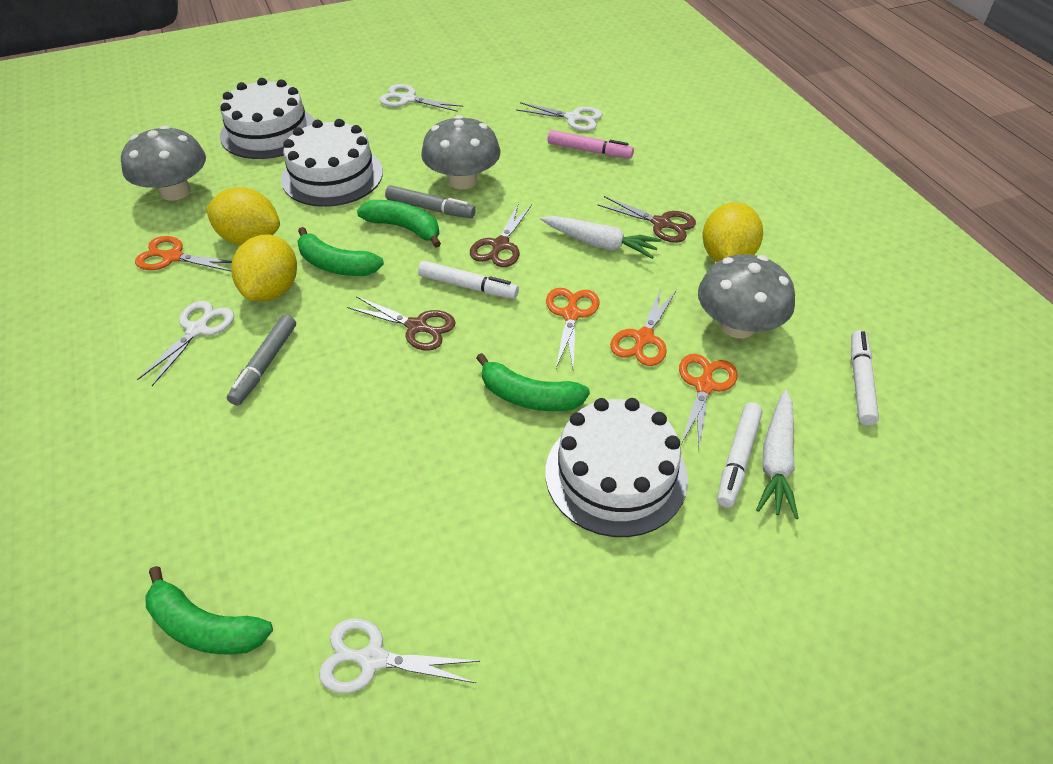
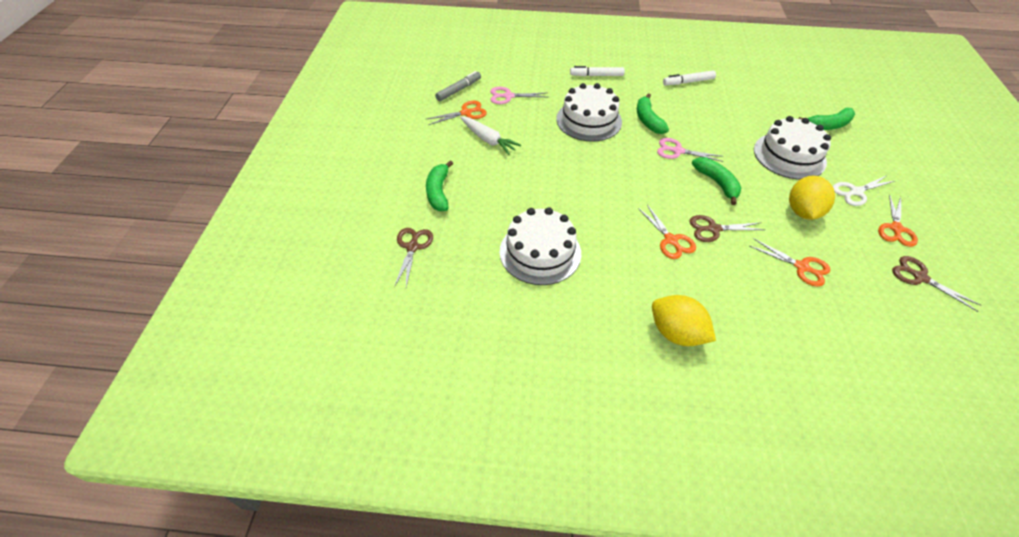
grey marker: [227,315,296,405] [385,185,475,218] = 2 -> [435,71,481,101] = 1
grey mushroom: [121,125,206,201] [421,115,500,189] [698,254,795,338] = 3 -> none = 0
pink marker: [547,130,634,158] = 1 -> none = 0
pink scissors: none = 0 -> [490,87,546,104] [657,138,724,162] = 2
white carrot: [540,216,661,259] [756,390,799,519] = 2 -> [460,116,521,155] = 1
white marker: [418,261,519,299] [717,402,763,508] [851,330,879,426] = 3 -> [570,66,625,76] [663,70,716,85] = 2
white scissors: [137,301,234,386] [319,618,480,693] [379,84,463,112] [516,102,602,131] = 4 -> [833,176,894,206] = 1
yellow lemon: [206,187,280,246] [231,235,297,301] [702,202,763,262] = 3 -> [652,295,716,346] [789,176,835,220] = 2

